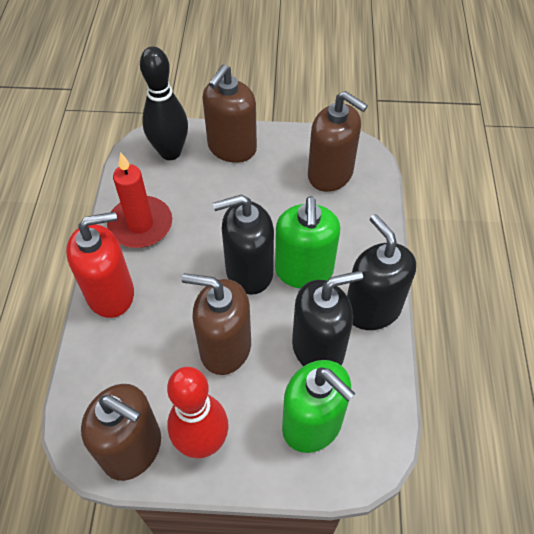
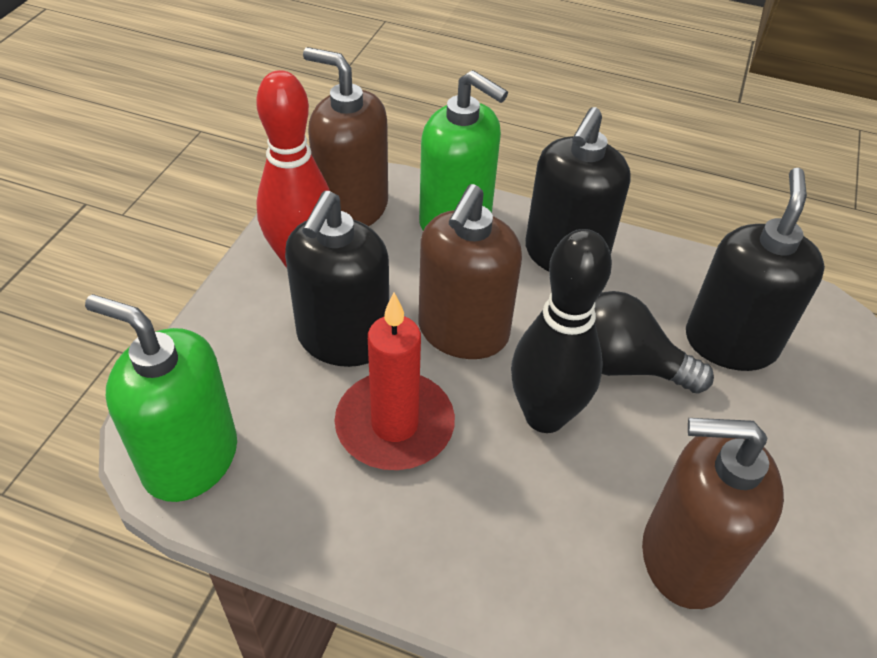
black light bulb: none = 0 -> [595,291,714,393] = 1
brown soap dispenser: [81,384,161,481] [182,273,251,375] [202,64,257,163] [308,91,368,192] = 4 -> [303,47,388,226] [418,184,522,359] [642,418,784,609] = 3
red soap dispenser: [66,212,134,318] = 1 -> none = 0

